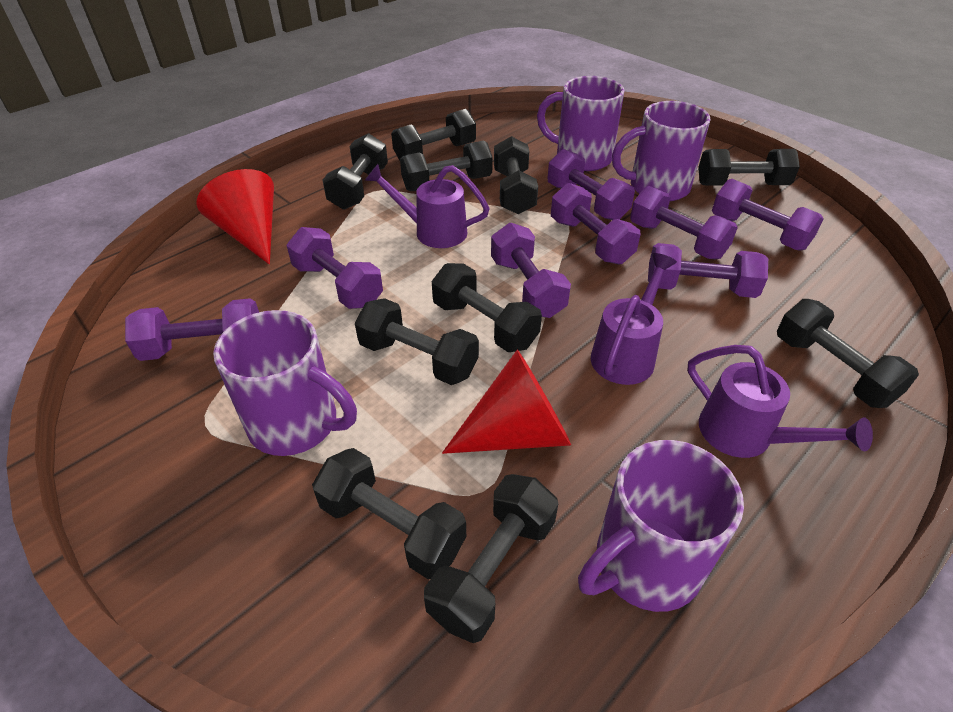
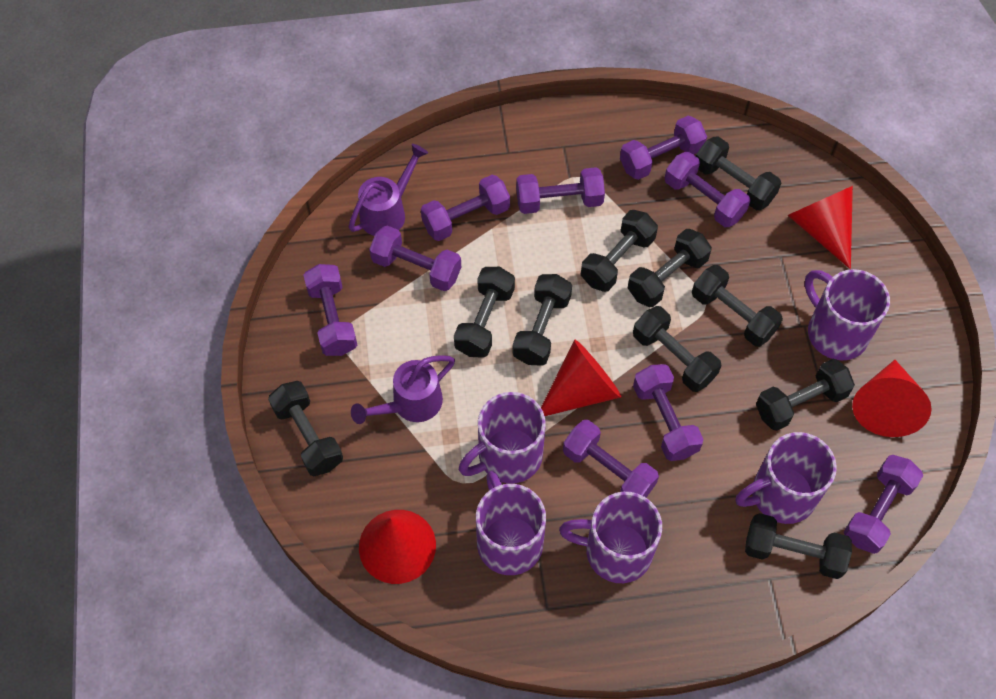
purple dumbbell: [125,298,259,361] [287,227,383,309] [491,223,571,318] [547,149,635,220] [551,183,640,265] [630,186,738,259] [648,243,768,298] [712,179,824,251] = 8 -> [303,264,357,356] [369,225,461,291] [421,175,510,241] [516,167,605,214] [563,420,659,498] [620,116,707,180] [633,364,703,461] [665,152,750,227] [844,455,923,554] = 9
purple mug: [213,310,357,456] [537,76,624,171] [578,440,744,612] [612,101,711,201] = 4 -> [459,392,546,484] [476,471,546,575] [559,492,662,583] [736,432,837,524] [804,269,890,360] = 5
purple watering can: [365,164,490,248] [591,253,677,385] [688,345,873,458] = 3 -> [349,144,428,236] [351,355,455,424] = 2
red cone: [196,169,274,265] [442,350,571,454] = 2 -> [359,510,436,584] [541,340,621,416] [787,186,853,269] [852,360,932,437] = 4

